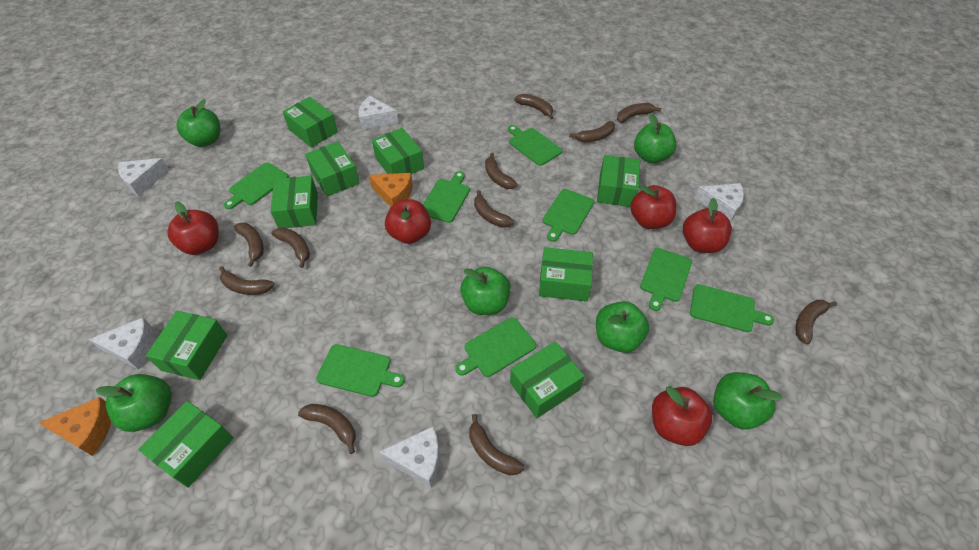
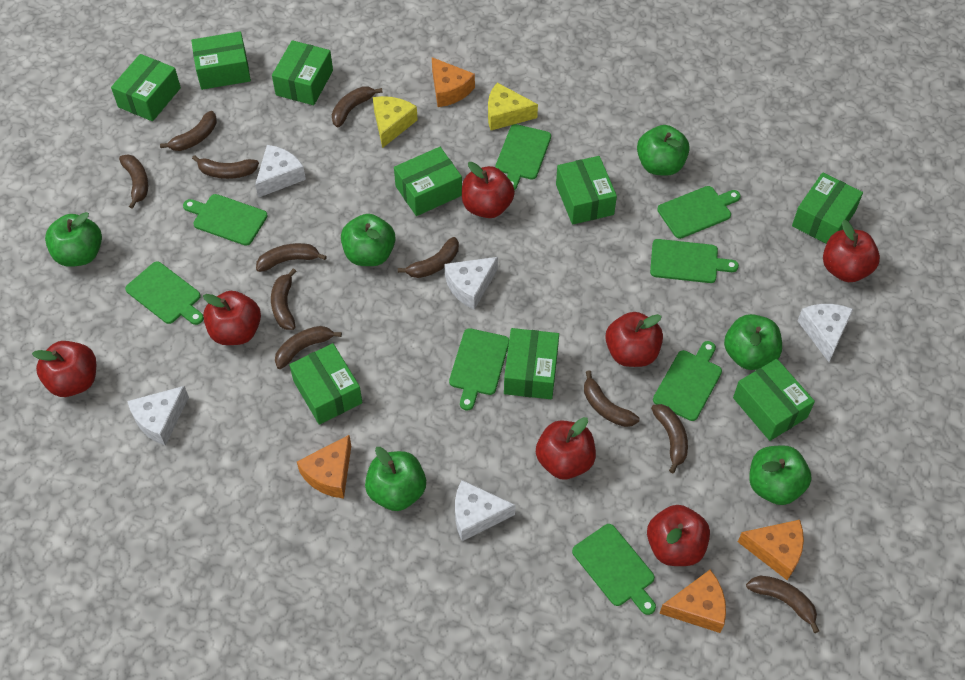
orange cheese: [39,397,111,456] [369,173,413,207] = 2 -> [297,435,351,498] [432,57,475,107] [659,570,726,633] [738,520,804,580] = 4
red apple: [167,201,219,255] [385,199,431,244] [630,185,677,229] [652,386,713,446] [683,198,732,253] = 5 -> [32,341,96,397] [203,291,261,345] [462,162,515,218] [536,417,596,479] [605,312,663,367] [647,505,710,566] [823,220,880,282] = 7
yellow cheese: none = 0 -> [373,96,418,148] [488,83,538,130] = 2

